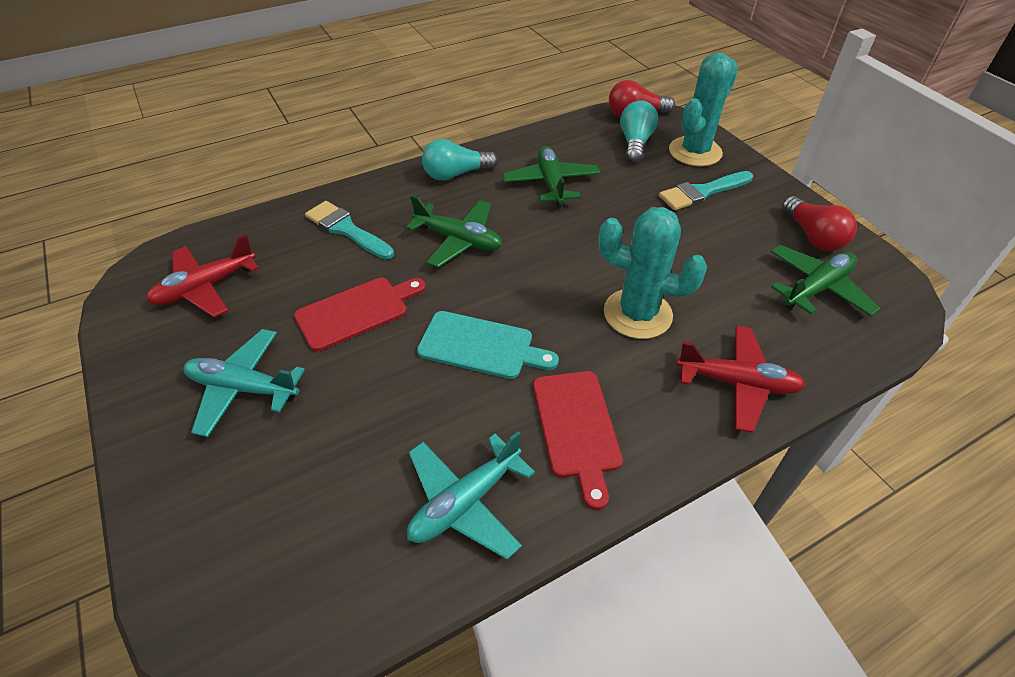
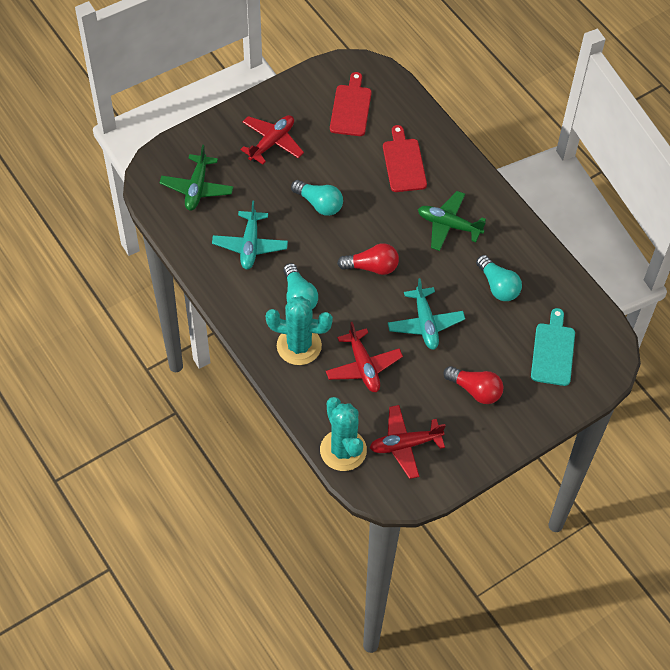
green plane: [406,195,502,268] [502,146,600,208] [771,245,880,316] = 3 -> [159,145,234,211] [418,191,486,251] = 2
red plane: [146,234,259,317] [676,326,805,433] = 2 -> [240,115,304,164] [326,322,403,392] [370,405,446,479] = 3
turquoise brush: [305,201,394,259] [659,171,753,210] = 2 -> none = 0
turquoise light bulb: [422,139,498,181] [620,100,658,163] = 2 -> [283,263,318,309] [291,180,343,216] [476,255,522,301] = 3

